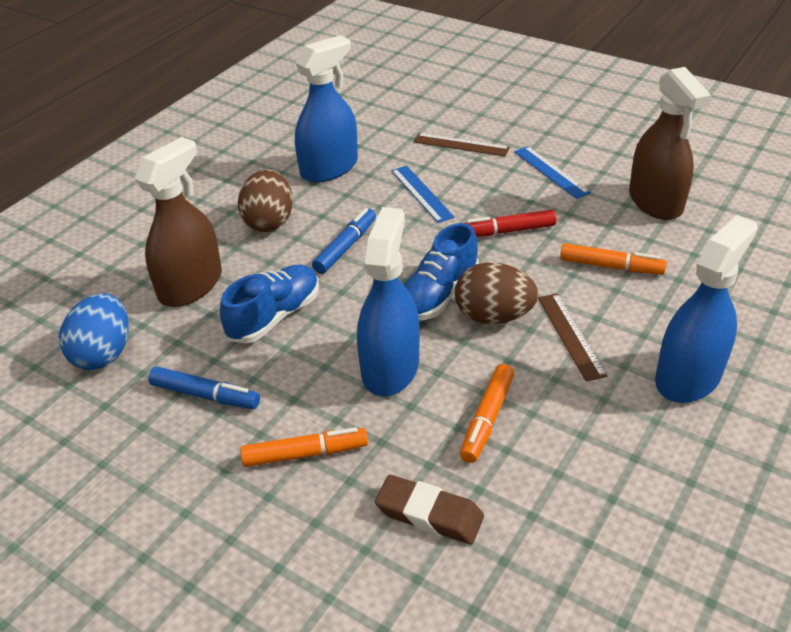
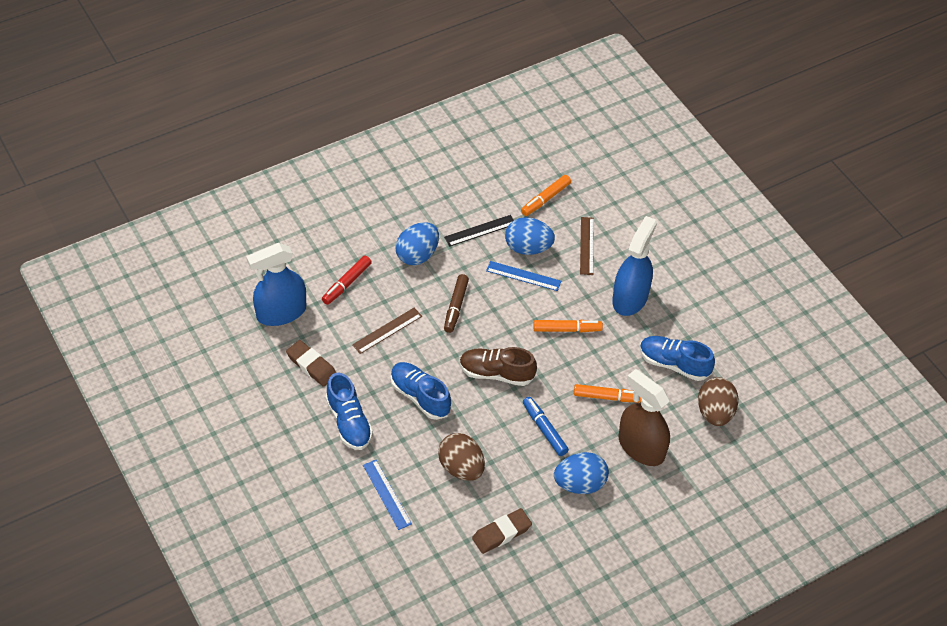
black ruler: none = 0 -> [444,215,514,246] = 1
blue egg: [59,293,129,370] = 1 -> [395,222,439,265] [505,217,555,255] [554,452,609,494] = 3
blue marker: [148,366,260,409] [312,208,376,274] = 2 -> [523,397,569,456] = 1
blue shoe: [220,265,319,343] [404,223,479,320] = 2 -> [326,372,373,450] [390,362,451,420] [640,336,715,381] = 3
blue spray bottle: [295,35,358,183] [357,207,420,396] [655,215,758,403] = 3 -> [246,243,306,326] [612,216,657,316] = 2
brown eraser: [375,475,484,544] = 1 -> [286,340,336,387] [472,508,532,554] = 2
brown marker: none = 0 -> [444,274,469,333] = 1
brown shoe: none = 0 -> [459,347,537,386] = 1
brown spray bottle: [135,137,222,307] [629,67,712,220] = 2 -> [619,369,670,466] = 1

